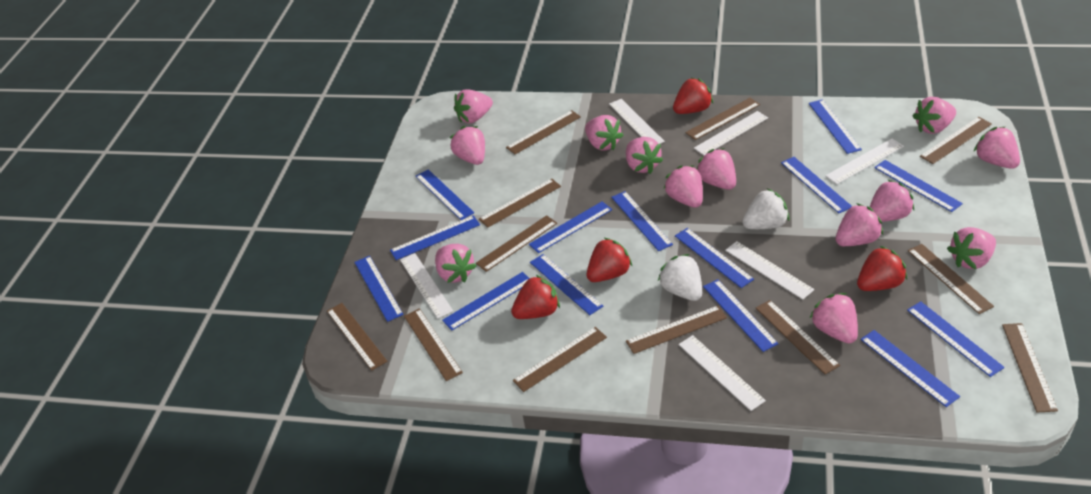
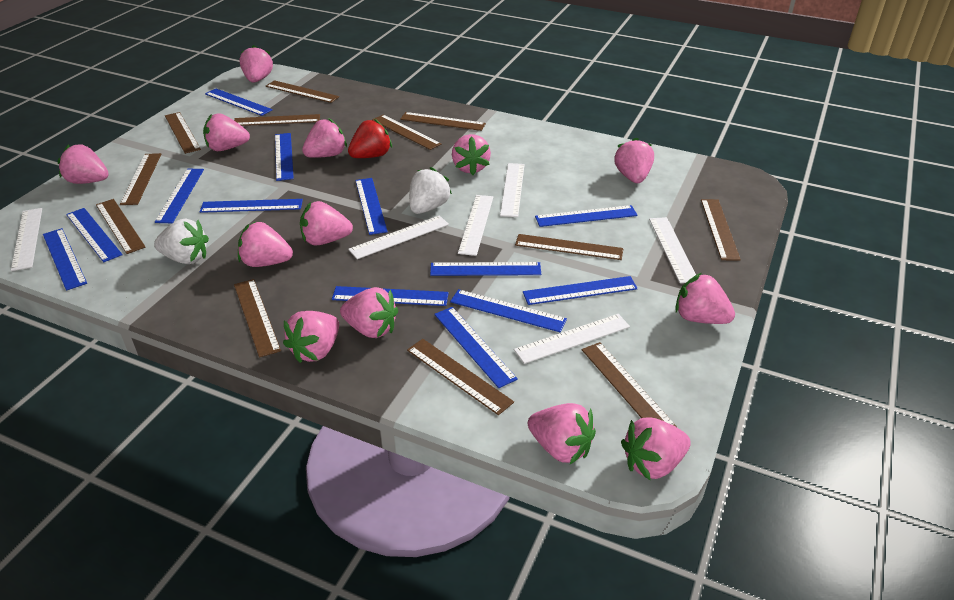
blue ruler: [354,256,403,322] [390,215,480,260] [415,169,474,220] [442,272,530,330] [529,201,612,253] [530,254,603,315] [611,191,673,251] [675,228,754,288] [703,279,779,352] [781,157,852,213] [809,99,862,154] [860,330,960,407] [874,160,963,212] [907,301,1005,377] = 14 -> [43,228,87,291] [66,208,123,262] [155,169,204,223] [200,199,303,213] [205,89,273,116] [275,133,294,181] [332,286,449,306] [355,178,388,235] [430,262,541,276] [434,307,518,388] [450,289,567,332] [523,276,638,305] [535,205,637,227] = 13
red strawberry: [511,274,560,319] [587,237,632,282] [673,78,713,114] [857,246,907,291] = 4 -> [348,119,392,158] = 1

